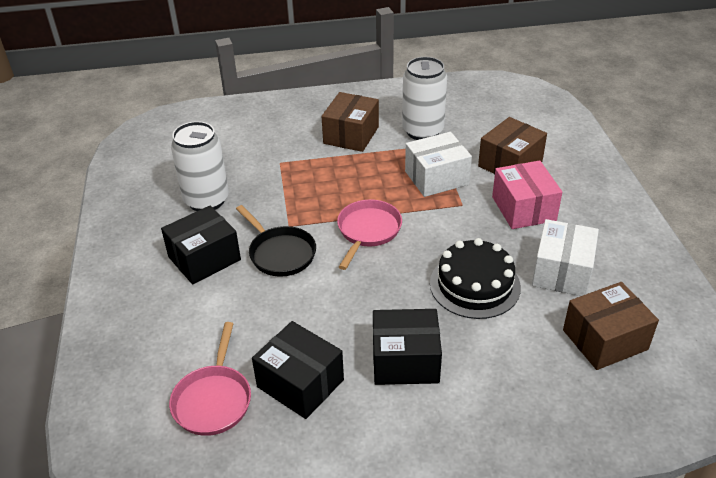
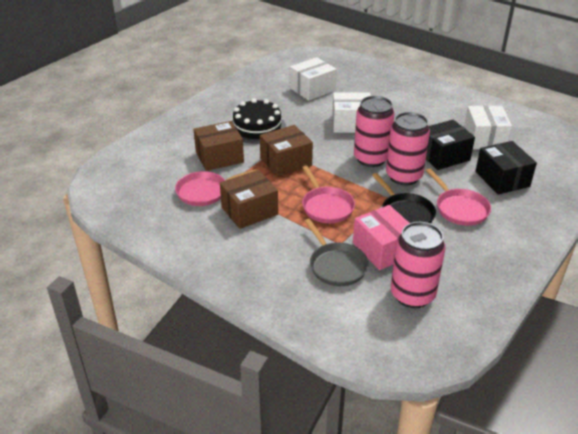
black box: [161,205,241,284] [252,321,344,419] [373,309,442,385] = 3 -> [426,120,475,170] [475,141,537,194] = 2
grey pan: none = 0 -> [304,219,369,286] = 1
pink can: none = 0 -> [354,96,395,167] [386,112,430,185] [391,222,446,308] = 3
pink pan: [169,322,251,436] [337,199,402,270] = 2 -> [175,169,257,206] [302,166,355,223] [426,168,491,226] = 3
white box: [405,132,472,197] [532,219,599,296] = 2 -> [290,57,337,101] [332,92,371,133] [464,106,512,149] = 3
white can: [171,121,229,211] [402,57,447,140] = 2 -> none = 0

